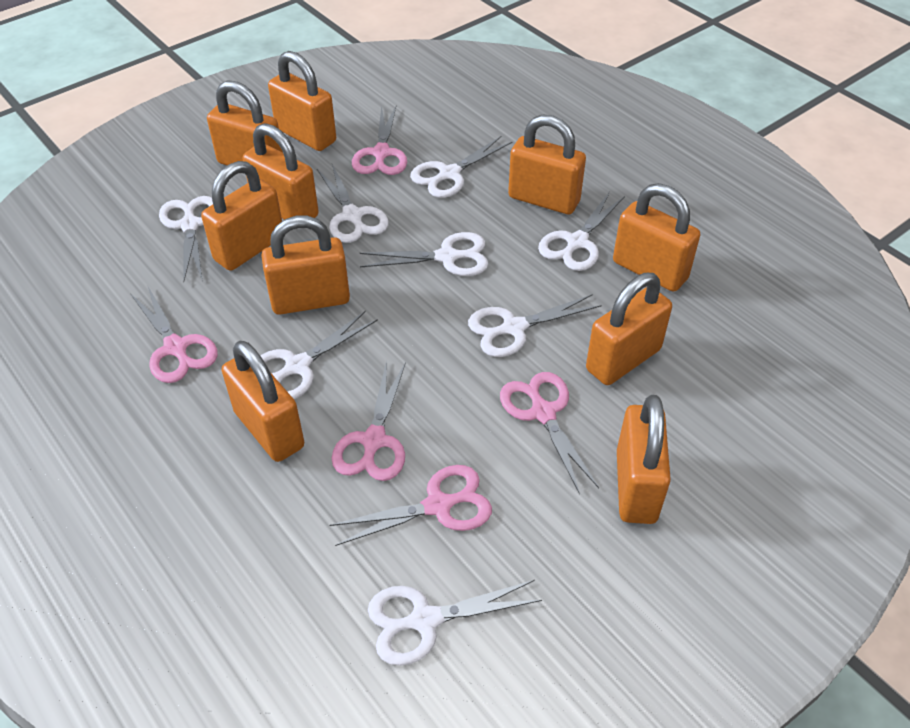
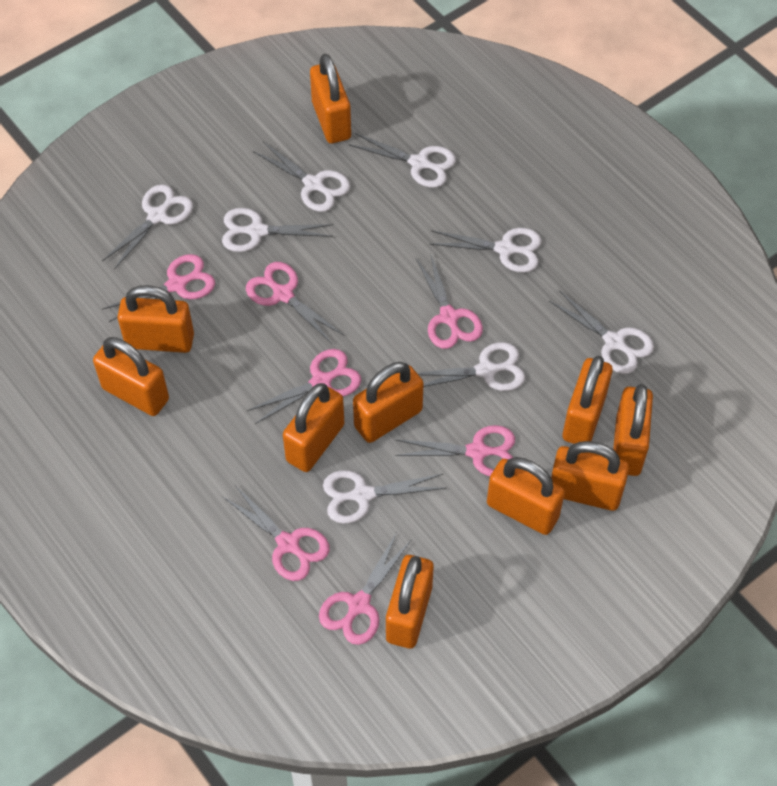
pink scissors: [130,285,218,383] [330,465,492,546] [331,361,406,481] [352,105,407,175] [500,372,599,494] = 5 -> [102,254,215,322] [223,485,330,581] [246,262,343,344] [247,349,361,424] [319,533,411,645] [395,425,515,476] [416,252,483,349] = 7

